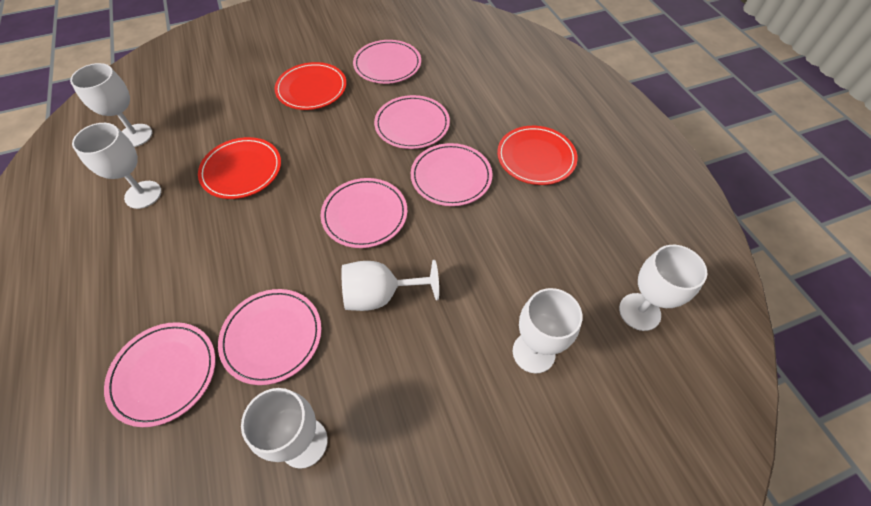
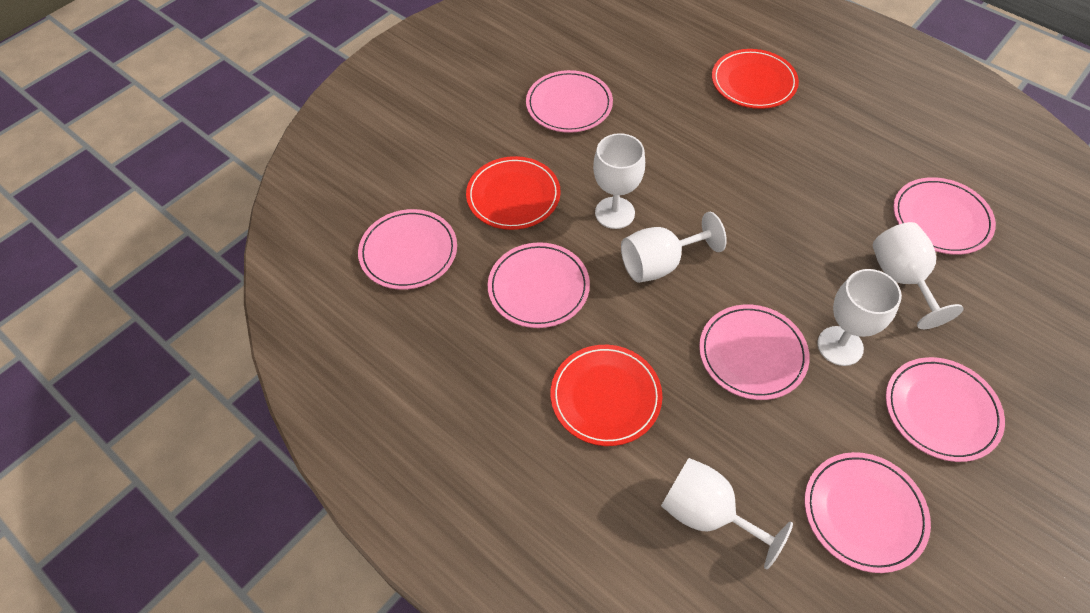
pink plate: [104,322,216,427] [218,289,322,385] [321,178,407,248] [353,40,421,84] [374,95,450,149] [411,143,492,206] = 6 -> [358,209,457,290] [488,242,590,328] [526,70,613,133] [699,305,810,400] [804,452,931,573] [886,357,1005,462] [893,177,996,255] = 7
white goblet: [70,63,152,147] [72,123,161,209] [241,388,328,469] [341,260,439,311] [513,288,582,374] [619,245,707,331] = 6 -> [593,133,645,229] [621,212,727,283] [661,458,793,569] [817,269,902,366] [873,222,964,329] = 5

